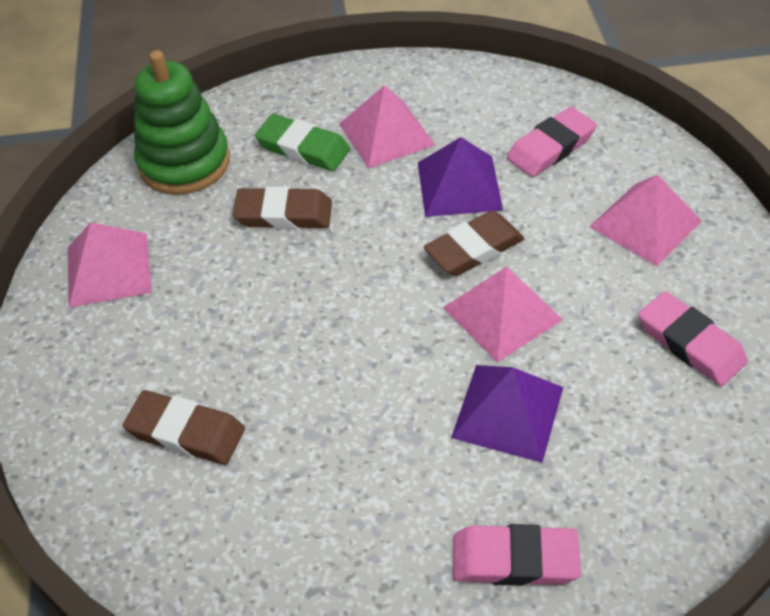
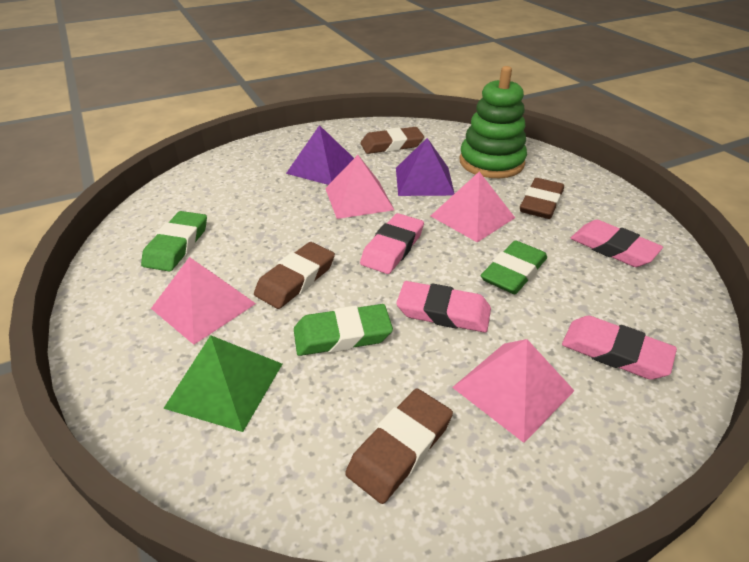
brown eraser: [123,390,245,465] [232,186,332,229] [424,211,524,276] = 3 -> [254,242,335,309] [345,389,453,504] [360,127,424,154] [520,178,564,219] = 4
green eraser: [255,114,350,171] = 1 -> [141,211,207,272] [294,304,393,356] [481,240,547,294] = 3
green pyramid: none = 0 -> [163,335,282,432] = 1
pink eraser: [453,524,581,586] [507,107,597,177] [638,291,748,386] = 3 -> [360,213,424,274] [396,281,491,333] [562,316,677,380] [570,220,663,267] = 4

